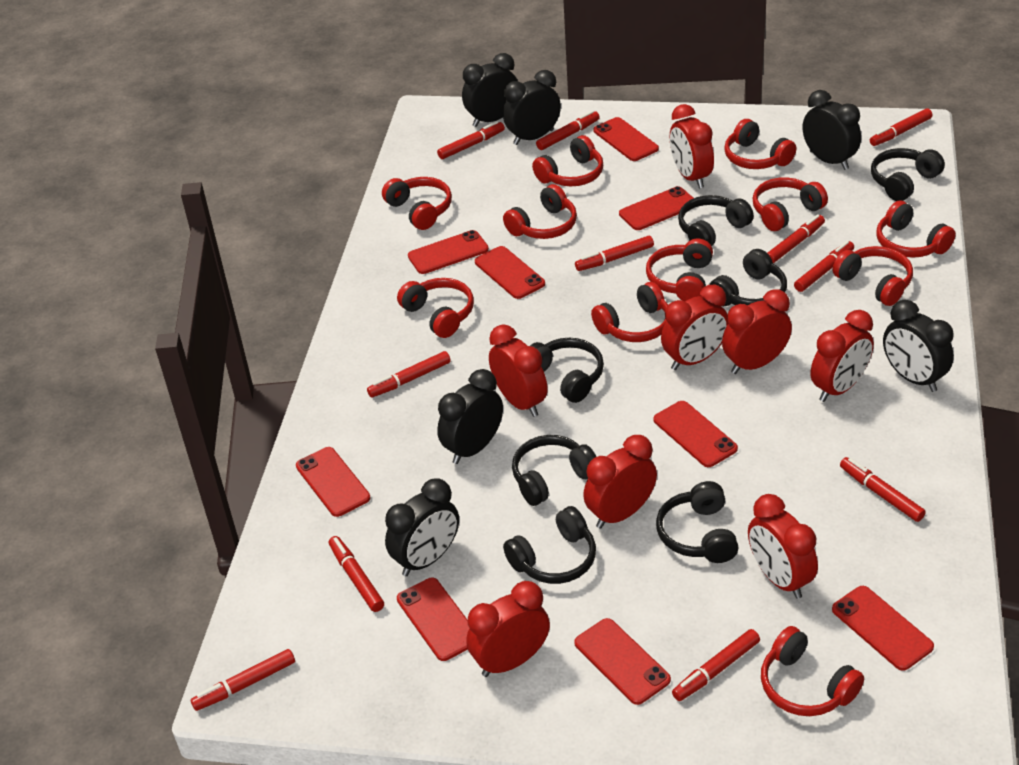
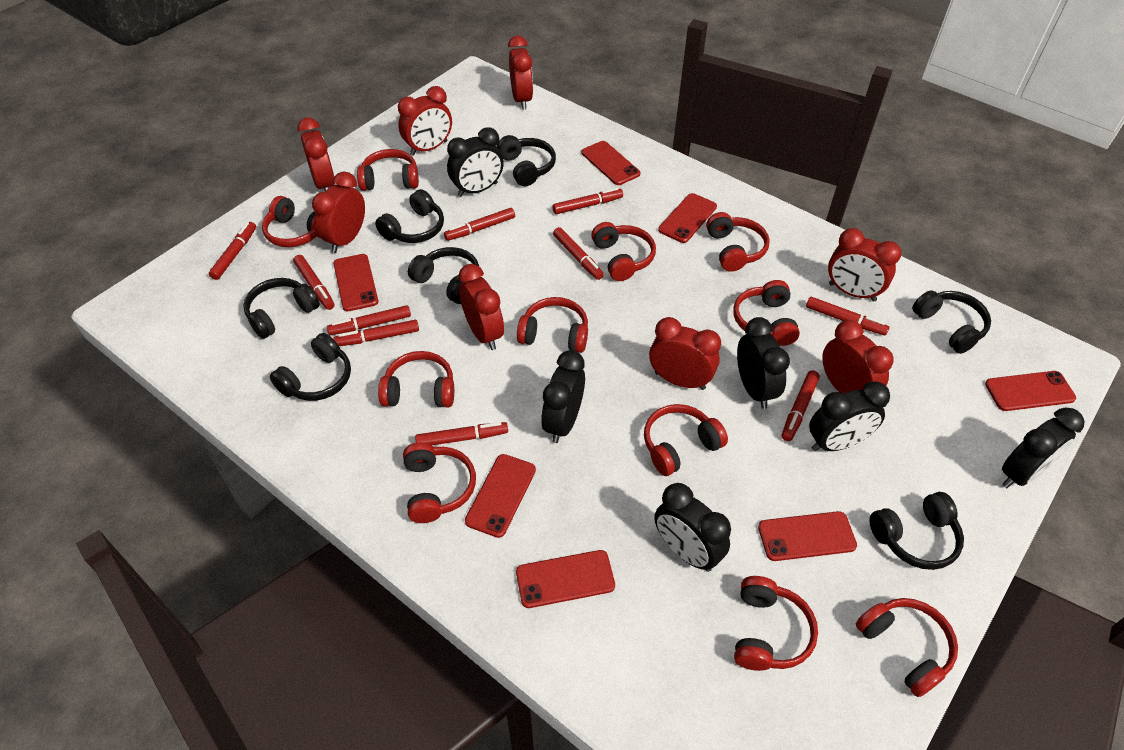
red marker: [191,649,295,711] [329,536,384,612] [367,351,451,398] [437,121,505,159] [536,110,600,150] [575,236,654,271] [672,629,760,701] [767,214,825,263] [794,241,854,292] [840,457,926,522] [870,108,933,146] = 11 -> [209,222,256,280] [293,255,335,310] [327,305,411,335] [333,320,419,346] [415,422,508,445] [444,208,515,241] [553,188,623,214] [553,227,604,280] [782,370,820,441] [806,297,889,335] = 10
red phone: [296,447,371,517] [397,578,469,661] [408,230,489,274] [475,246,545,299] [574,618,671,705] [593,117,659,161] [619,186,694,230] [653,401,738,467] [832,586,934,671] = 9 -> [333,254,379,311] [465,454,536,538] [516,550,615,608] [582,141,640,185] [658,193,717,243] [758,511,857,561] [985,371,1076,411] = 7

